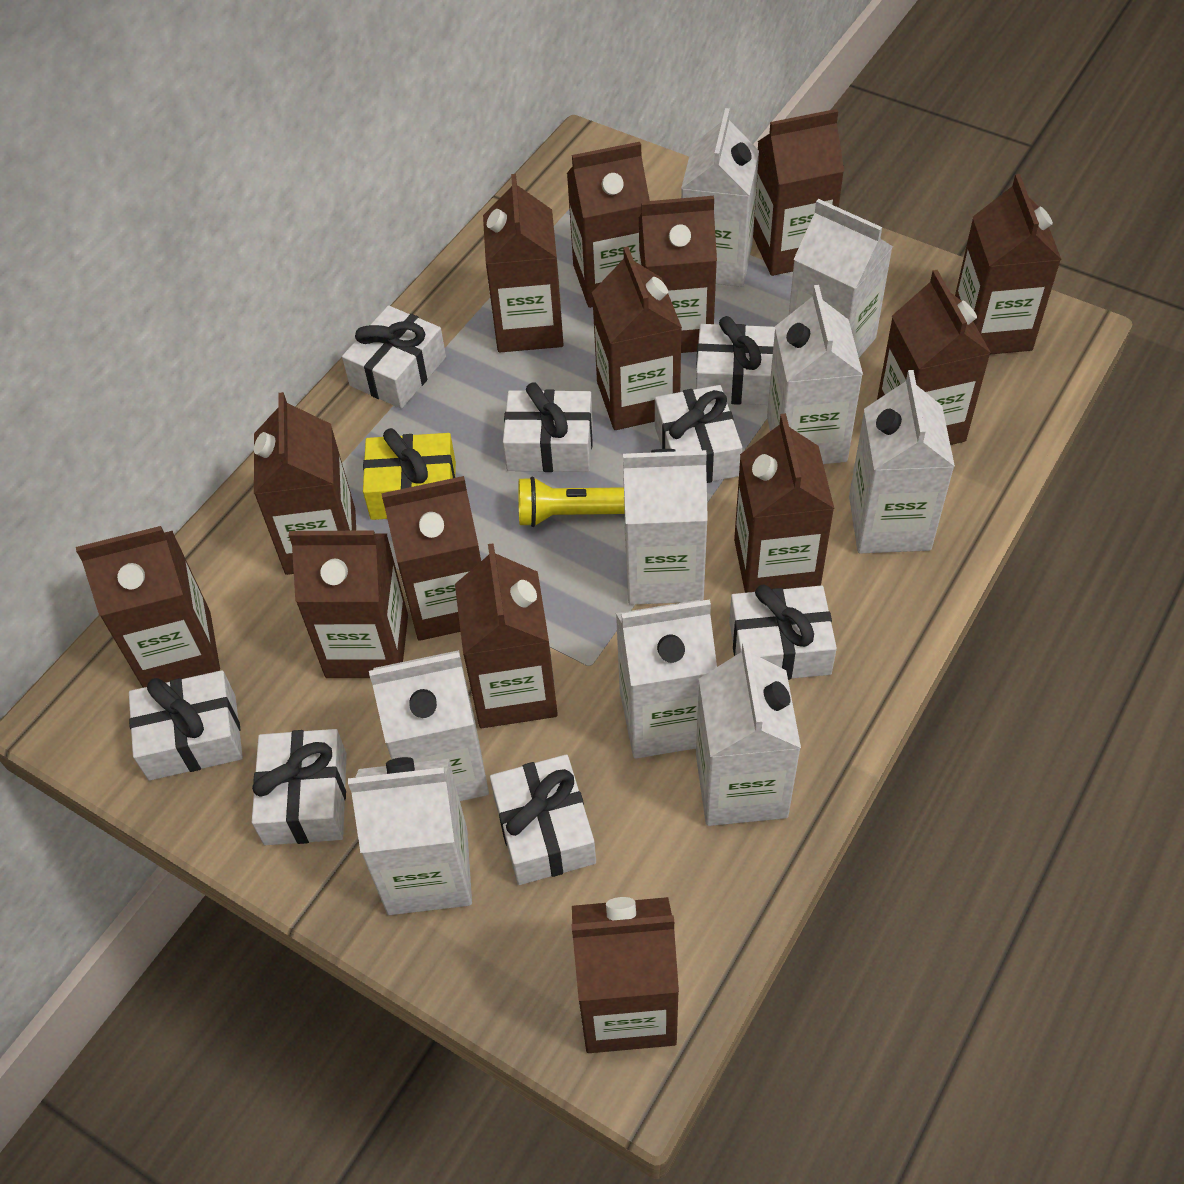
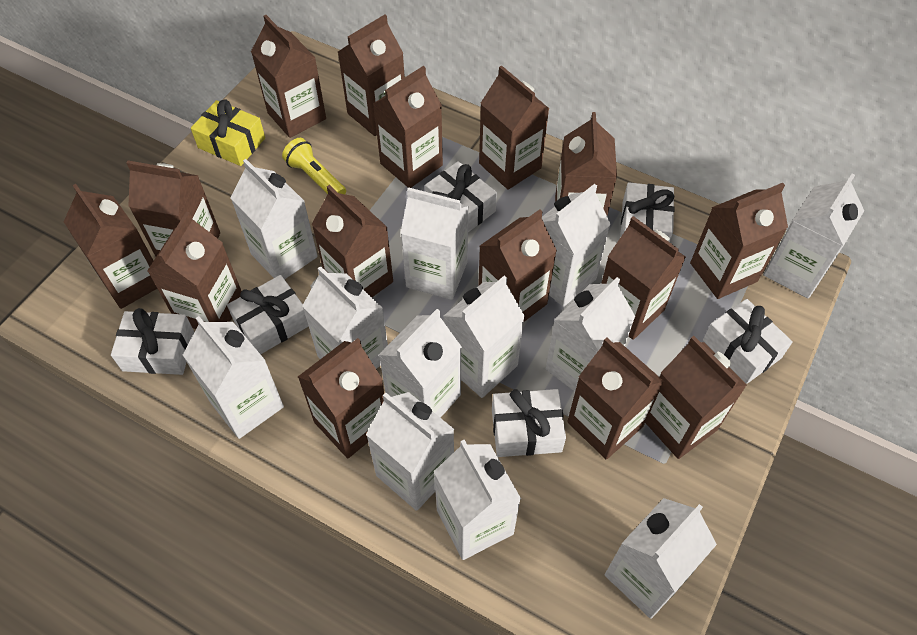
brown carton: [76,526,220,688] [254,392,356,575] [288,530,408,678] [381,476,481,641] [455,543,558,728] [483,174,564,352] [567,142,650,308] [571,897,679,1053] [592,247,682,430] [639,196,717,353] [734,413,834,593] [753,109,844,276] [877,270,991,445] [955,174,1062,355] = 14 -> [64,184,157,309] [127,161,220,256] [147,212,242,329] [251,15,326,138] [298,338,384,458] [312,185,393,297] [338,14,405,136] [373,66,443,188] [478,209,557,322] [479,65,550,190] [555,112,617,216] [567,338,664,459] [601,216,686,340] [645,336,747,459] [690,183,788,299] = 15
white carton: [348,757,472,915] [369,650,489,801] [616,599,717,758] [623,449,708,605] [681,108,759,287] [696,642,801,826] [767,285,863,464] [789,199,893,357] [849,370,955,553] = 9 -> [183,316,284,439] [231,159,318,279] [302,266,388,369] [366,392,454,511] [379,309,462,418] [401,187,469,300] [434,440,521,560] [443,276,525,398] [542,184,611,307] [546,277,635,392] [605,498,717,619] [763,173,864,299] = 12
white gift: [129,670,243,781] [252,729,347,845] [342,305,446,409] [490,754,596,885] [503,382,593,472] [655,385,742,483] [696,316,775,405] [729,584,837,680] = 8 -> [111,308,194,375] [227,275,309,354] [425,161,497,232] [492,389,566,457] [621,182,674,242] [703,299,793,384] = 6

